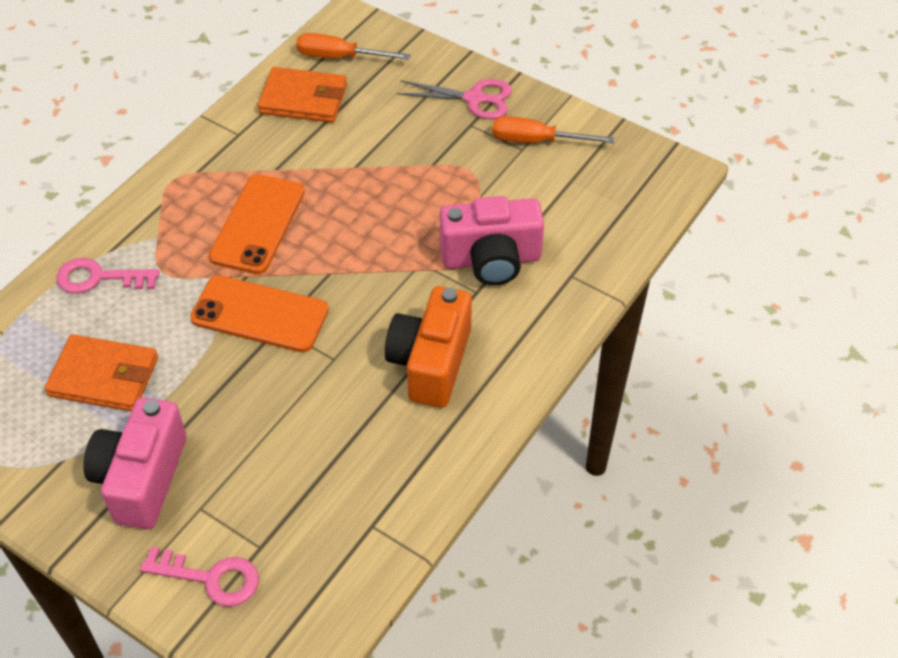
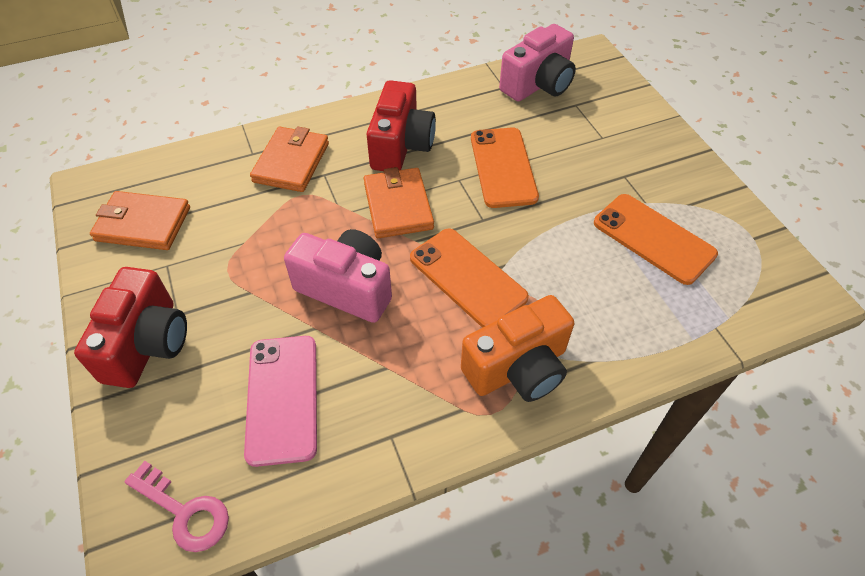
orange phone: [190,275,329,352] [209,174,305,274] = 2 -> [410,228,529,327] [471,128,539,208] [594,194,718,285] = 3
orange screwdriver: [296,33,411,60] [492,116,615,143] = 2 -> none = 0
orange wallet: [44,334,158,411] [258,67,347,123] = 2 -> [90,191,190,250] [250,126,329,192] [364,167,434,238] = 3
pink key: [57,258,160,294] [140,547,259,607] = 2 -> [124,461,229,552] = 1
pink phone: none = 0 -> [244,336,317,467] = 1
pink scissors: [397,79,512,119] = 1 -> none = 0
red camera: none = 0 -> [74,267,187,388] [367,80,436,171] = 2

